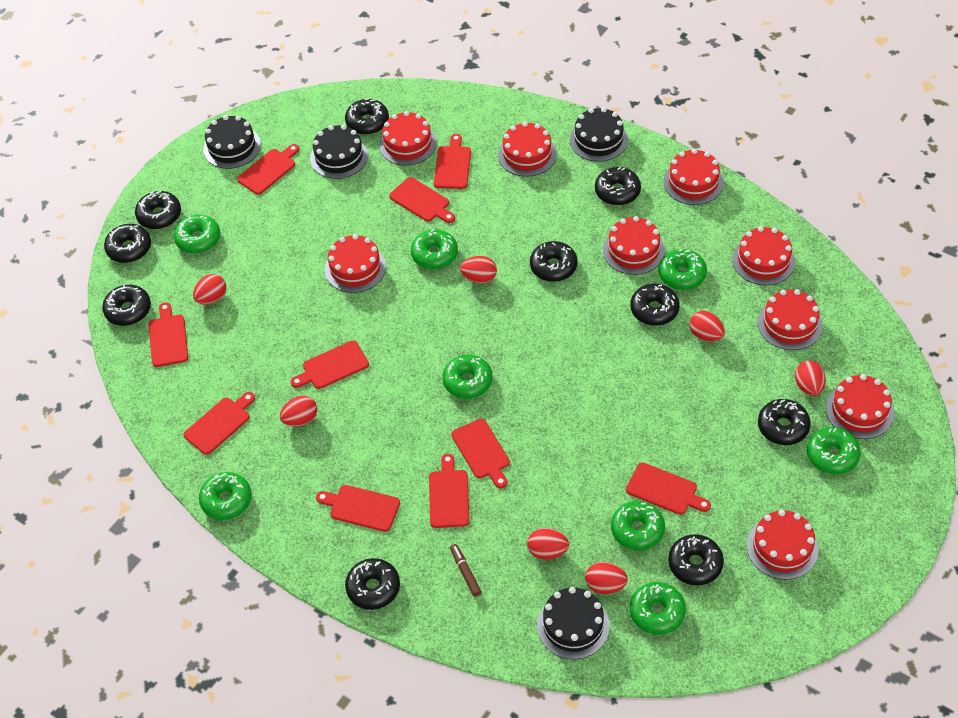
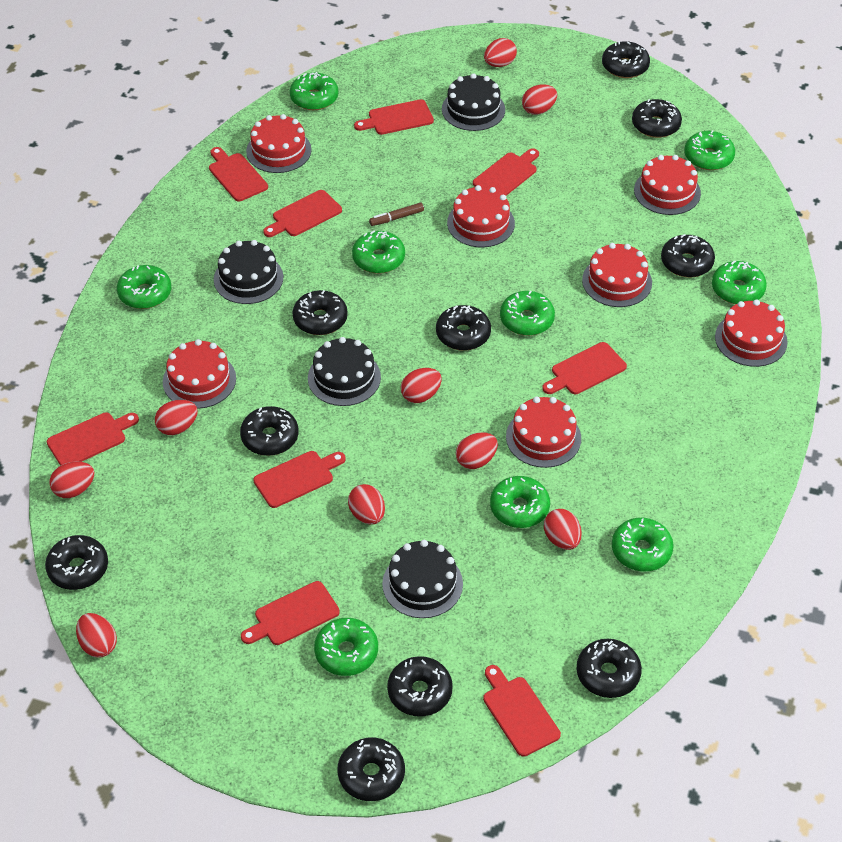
green donut: [174,214,220,254] [199,472,252,520] [411,229,458,269] [442,354,493,399] [611,501,665,551] [630,582,686,635] [658,249,707,290] [807,427,861,475] = 8 -> [117,265,171,309] [290,72,338,110] [314,618,378,676] [352,231,405,274] [490,476,550,528] [500,291,555,336] [612,518,674,571] [684,130,735,170] [712,261,767,304] = 9
red cake: [325,234,386,293] [379,111,437,165] [498,122,557,177] [603,216,665,275] [664,149,724,205] [732,226,795,285] [747,510,819,580] [758,289,823,350] [826,374,894,439] = 9 -> [163,339,236,409] [246,114,311,173] [447,185,515,247] [506,397,581,468] [582,243,652,307] [634,155,701,215] [715,299,788,367] = 7
red cutting board: [149,302,188,367] [183,392,255,455] [237,144,299,195] [291,341,369,389] [316,485,400,532] [389,177,455,223] [429,454,469,528] [434,134,471,189] [451,419,510,489] [626,462,711,515] = 10 -> [47,412,139,466] [209,147,268,202] [241,581,340,645] [253,451,346,508] [263,190,342,237] [354,99,434,135] [473,148,539,196] [483,665,561,757] [542,342,627,394] = 9
red egg: [193,274,226,304] [280,396,317,427] [460,256,497,284] [527,528,569,560] [585,562,628,594] [689,311,725,341] [795,361,826,396] = 7 -> [50,461,94,498] [76,613,117,658] [155,400,198,435] [348,484,385,524] [401,368,442,403] [456,432,498,469] [484,38,517,67] [522,84,557,115] [544,509,582,550] = 9

